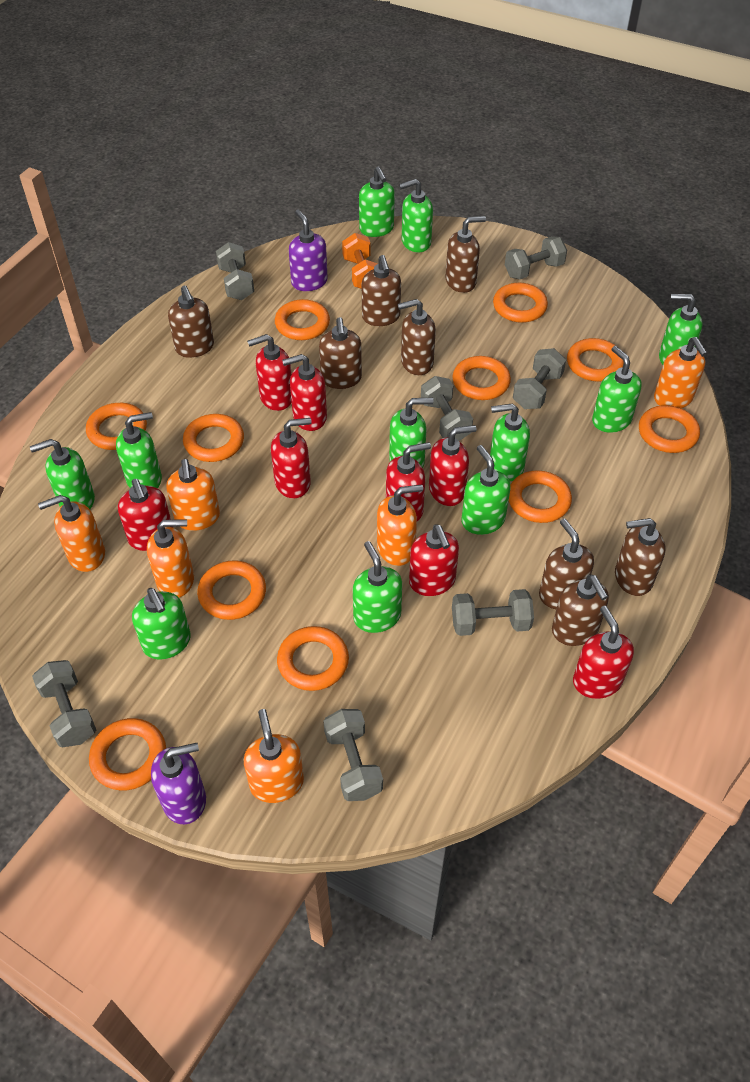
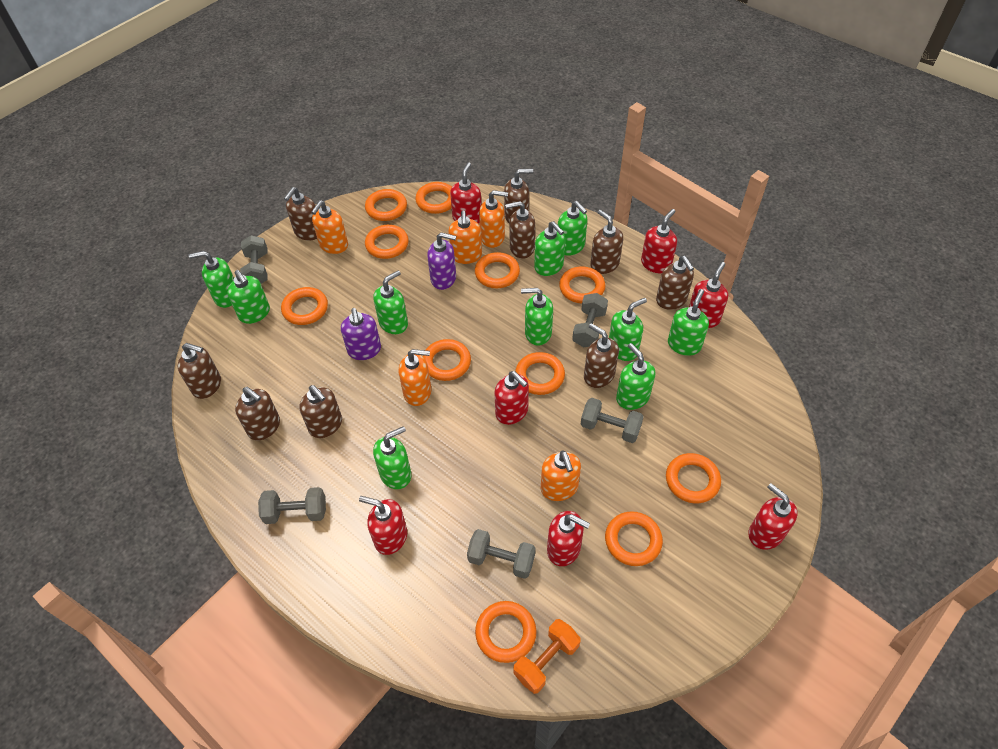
brown soap dispenser: [168,285,214,358] [319,317,362,389] [362,255,401,326] [398,299,436,375] [445,216,486,293] [539,518,594,609] [552,574,609,646] [615,518,665,596] = 8 -> [178,343,221,399] [235,387,280,440] [284,187,317,240] [299,385,342,438] [504,169,533,223] [505,201,535,259] [584,323,619,388] [590,210,623,274] [656,256,694,310] = 9
green soap dispenser: [30,439,95,509] [116,412,162,488] [132,588,191,660] [353,541,402,633] [359,167,395,237] [389,398,433,468] [399,179,433,253] [461,445,511,535] [490,403,530,481] [592,346,642,433] [659,294,703,365] = 11 -> [189,251,234,308] [227,270,270,324] [373,270,408,334] [373,426,411,489] [521,288,553,345] [534,221,565,276] [558,201,587,256] [609,298,647,361] [616,343,655,410] [668,289,709,356] = 10
grey dumbbell: [32,660,96,747] [216,242,254,300] [324,709,383,801] [421,376,473,441] [452,589,534,636] [505,236,567,279] [513,348,566,409] = 7 -> [240,235,268,284] [258,487,326,524] [467,529,536,579] [572,293,608,347] [581,398,644,443] = 5
orange soap dispenser: [38,495,105,572] [147,519,194,598] [166,459,220,531] [244,709,304,803] [377,484,423,566] [654,337,707,408] = 6 -> [311,200,348,254] [399,349,431,406] [448,211,482,264] [479,190,508,248] [541,450,581,501] = 5
red soap dispenser: [118,479,173,551] [247,334,292,411] [271,418,312,498] [282,354,327,431] [386,442,431,521] [409,524,459,596] [429,425,476,506] [573,606,634,699] = 8 -> [359,496,407,555] [450,163,482,224] [494,371,529,425] [547,511,590,566] [641,209,677,273] [689,262,728,328] [748,483,798,550] = 7

